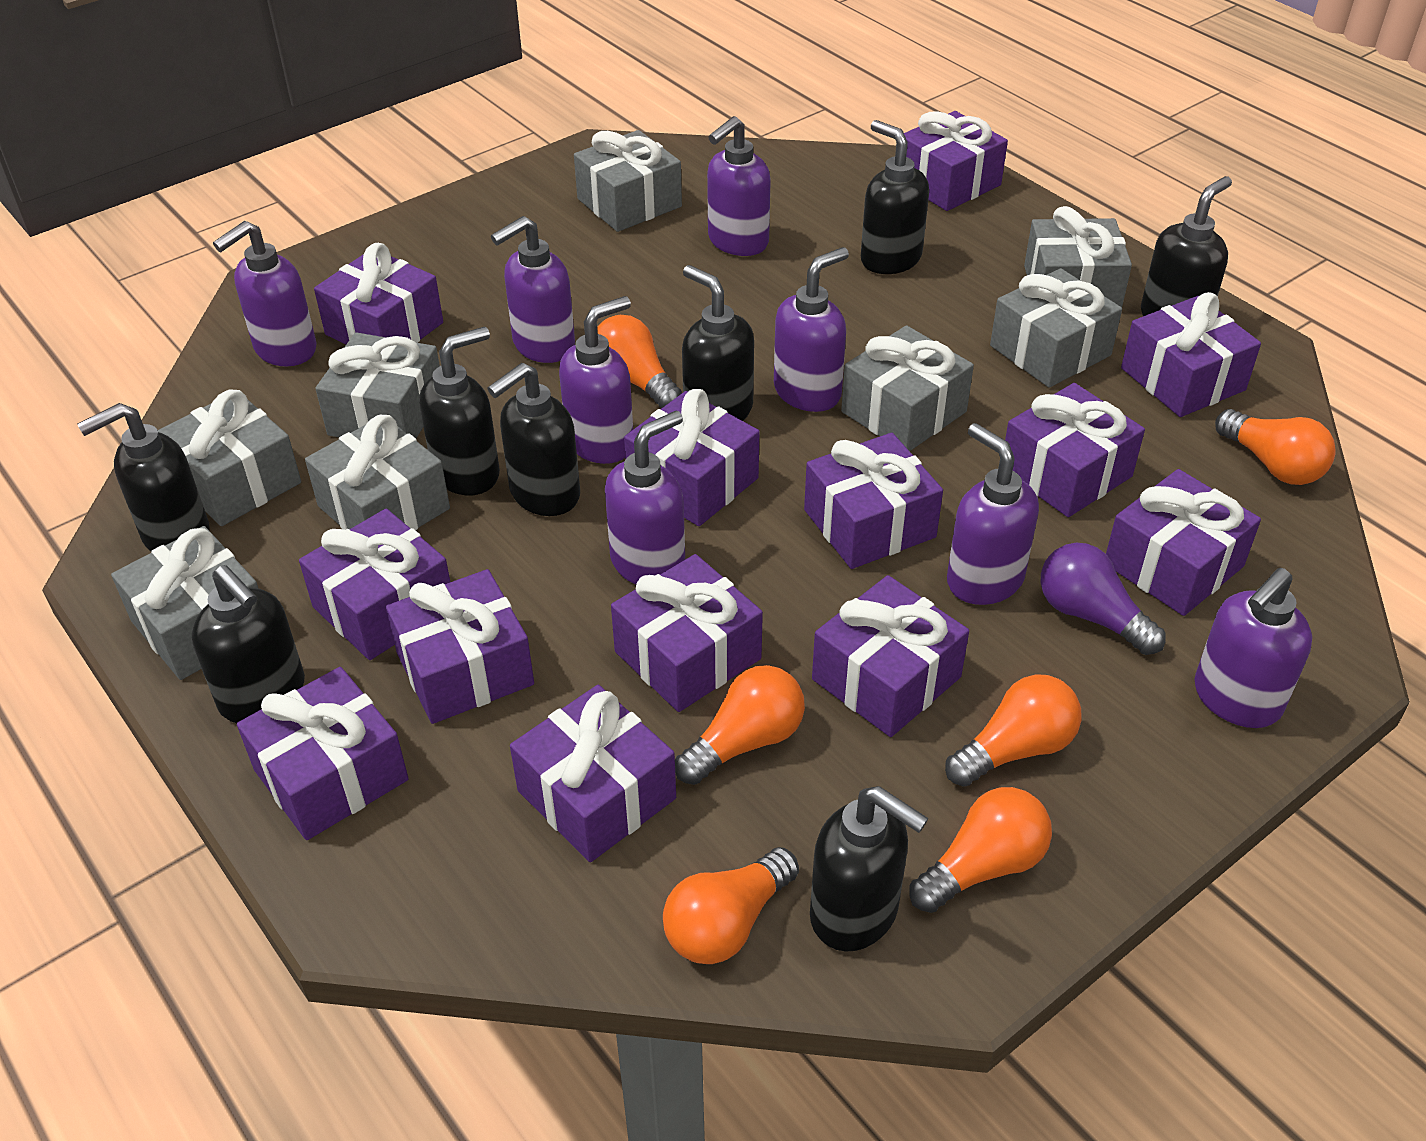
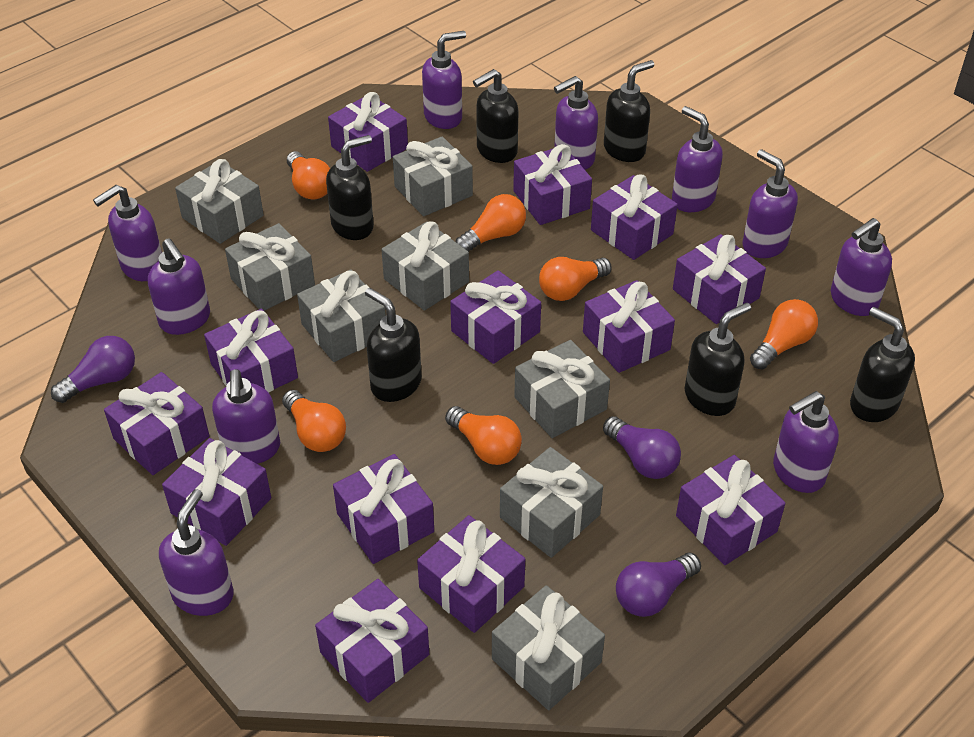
black soap dispenser: [77,403,210,551] [191,565,305,723] [419,327,500,495] [487,363,580,516] [682,265,754,421] [810,786,929,951] [861,120,929,274] [1141,176,1232,316] = 8 -> [326,135,374,240] [365,288,422,402] [473,69,519,163] [604,60,654,162] [685,303,751,416] [850,307,915,422] = 6
purple light bulb: [1041,543,1166,655] = 1 -> [51,336,135,403] [603,416,681,479] [616,553,701,617] = 3
purple soap dispenser: [213,221,316,366] [491,216,575,363] [559,296,633,464] [605,411,685,584] [707,116,771,256] [774,247,849,412] [947,423,1039,605] [1195,568,1312,728] = 8 -> [93,185,162,281] [148,238,210,335] [159,489,234,616] [212,369,280,464] [422,31,466,129] [554,76,598,169] [672,106,723,212] [742,149,798,258] [773,391,839,493] [831,218,892,316] = 10

